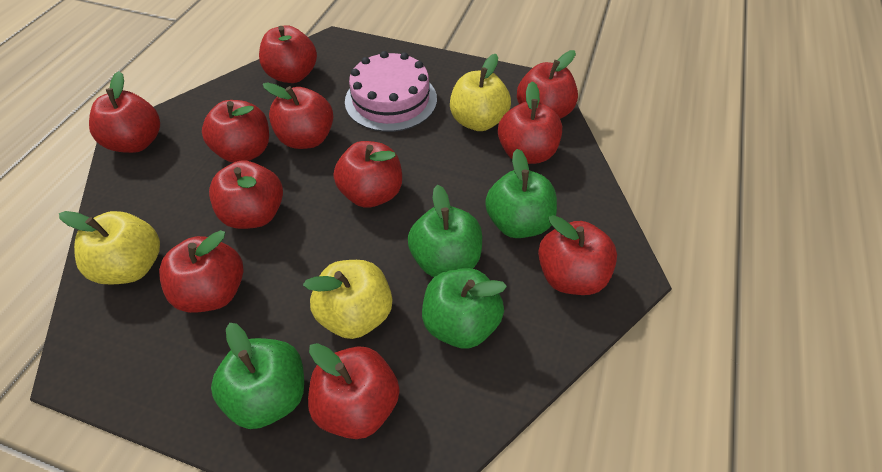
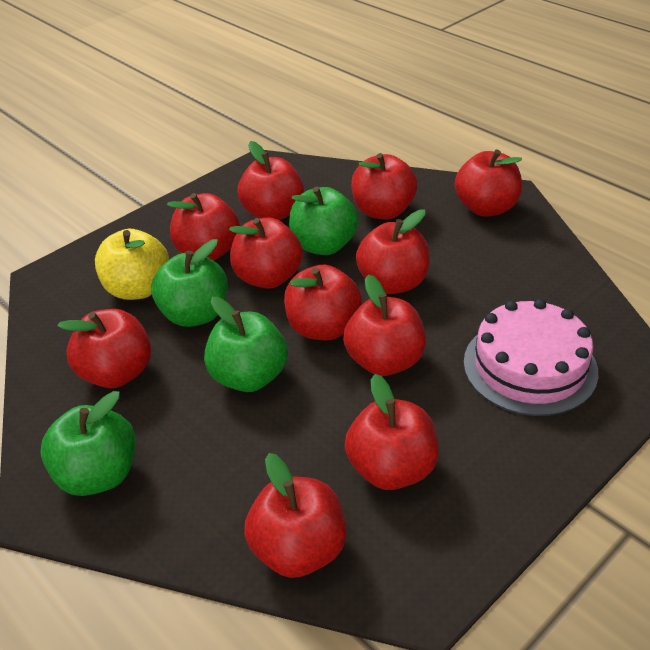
yellow apple: [59,211,160,284] [303,260,392,339] [450,54,511,131] = 3 -> [95,229,169,300] = 1

